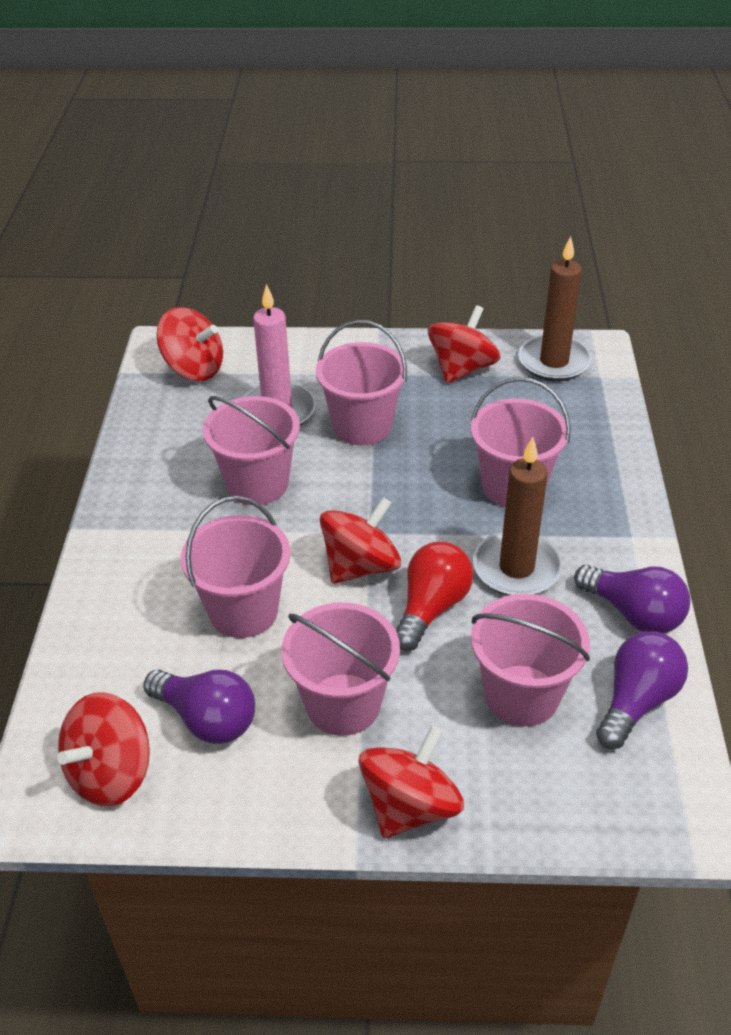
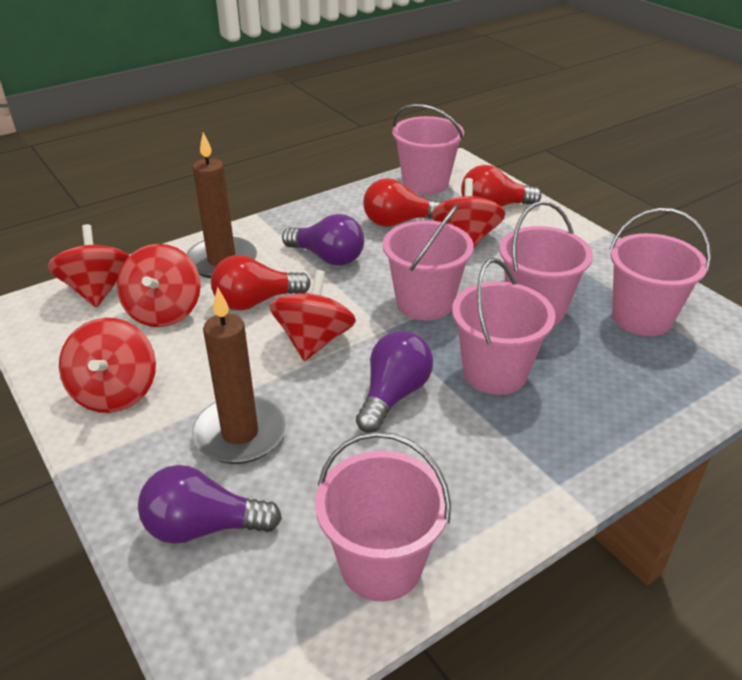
pink candle: [243,284,316,426] = 1 -> none = 0
red light bulb: [396,542,473,651] = 1 -> [211,255,311,311] [363,178,443,227] [461,165,542,207] = 3

